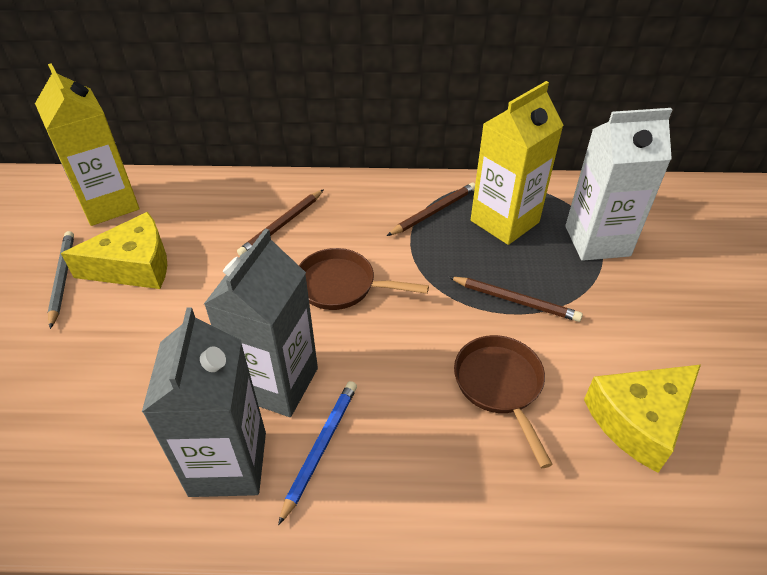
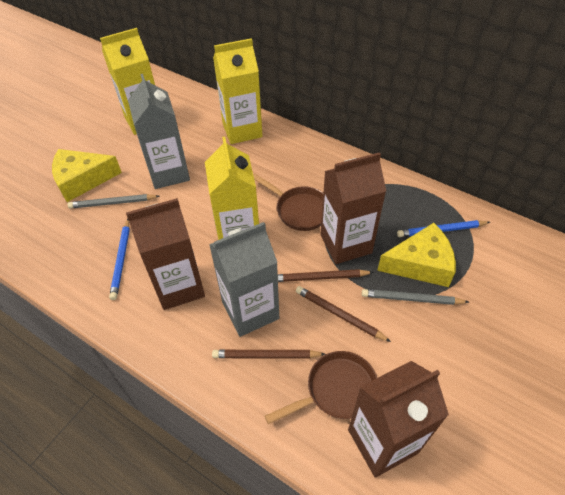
blue pencil: [278,381,357,526] = 1 -> [109,219,130,300] [397,220,490,237] = 2
brown carton: none = 0 -> [126,198,205,310] [321,152,386,264] [348,361,449,478] = 3
grey pencil: [48,231,74,329] = 1 -> [68,194,160,208] [362,289,469,305] = 2
white carton: [565,108,672,261] = 1 -> none = 0
yellow carton: [35,63,139,226] [471,81,564,245] = 2 -> [100,28,155,135] [205,137,259,240] [213,38,263,144] = 3

